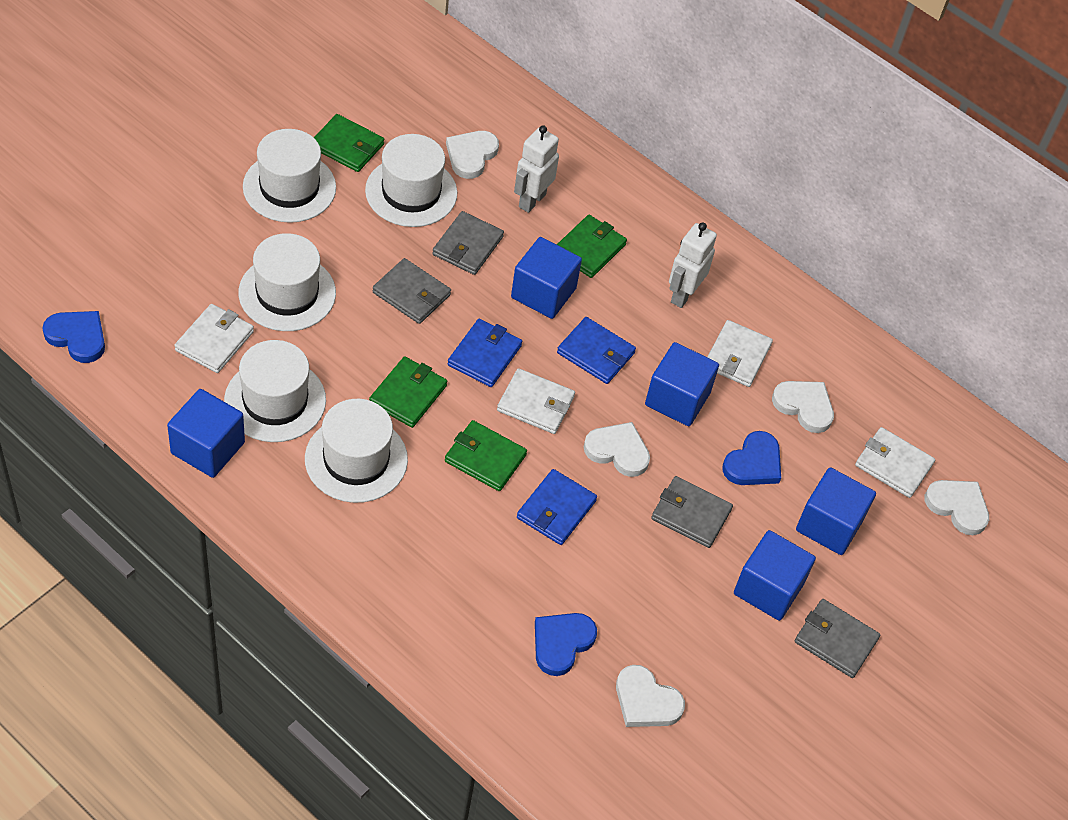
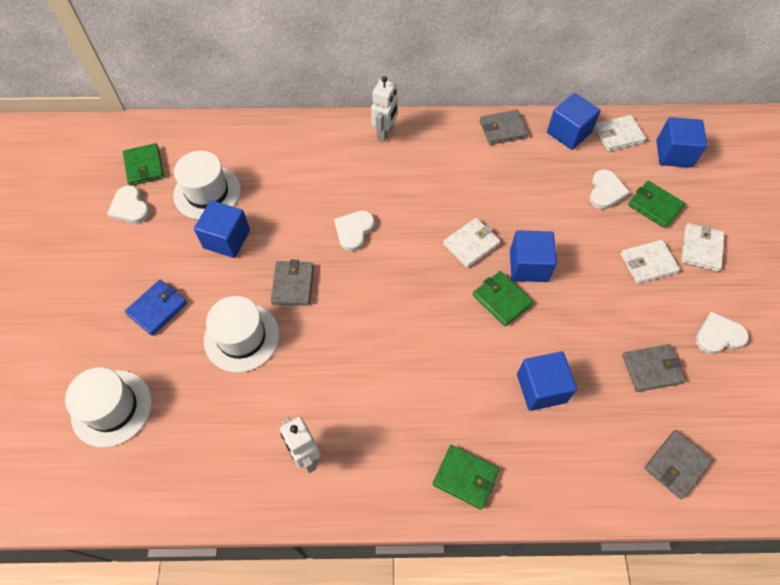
blue heart: [42,311,105,363] [535,613,597,676] [722,431,781,485] = 3 -> none = 0
blue wallet: [448,319,522,387] [517,469,597,545] [557,317,636,384] = 3 -> [125,280,187,336] = 1
white hat: [224,340,326,442] [238,233,336,331] [243,129,336,223] [305,399,408,503] [365,134,457,227] = 5 -> [65,367,152,448] [173,151,241,220] [204,296,279,373] = 3
white heart: [446,131,499,179] [584,422,650,477] [616,665,685,727] [772,381,834,433] [924,480,989,535] = 5 -> [107,185,150,224] [334,210,375,252] [589,169,630,209] [695,311,749,354] = 4

